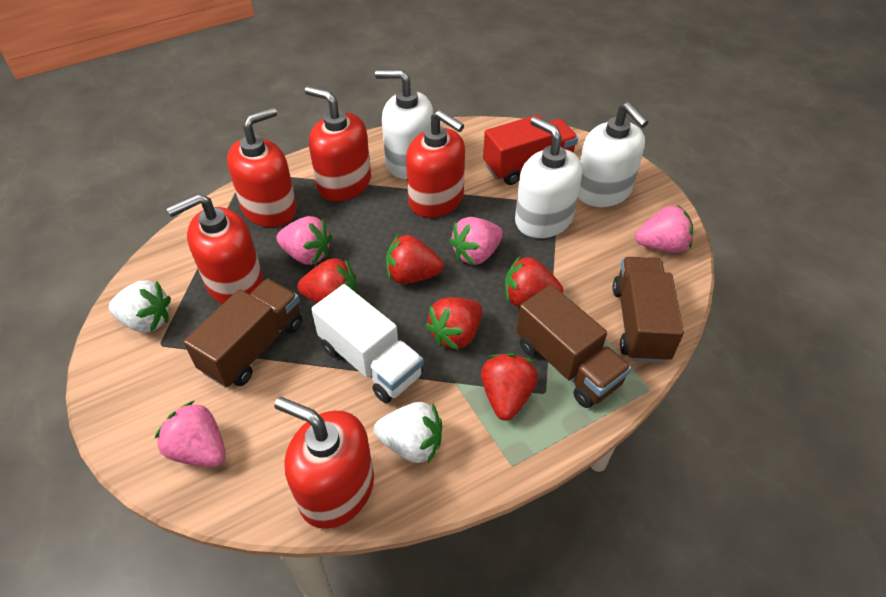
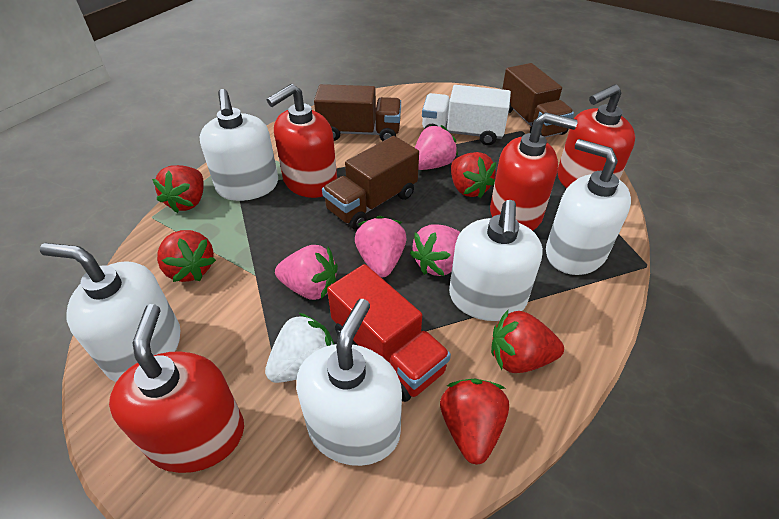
red soap dispenser: [166,193,263,304] [227,107,297,227] [274,397,374,529] [305,86,371,202] [406,110,465,218] = 5 -> [109,304,244,473] [267,84,337,198] [490,112,578,231] [557,84,635,188] = 4
white soap dispenser: [375,70,433,179] [515,116,582,238] [578,102,648,207] = 3 -> [40,243,180,382] [200,89,278,201] [296,299,402,466] [449,200,543,321] [546,139,631,275] = 5
white strawberry: [109,280,171,333] [374,402,442,463] = 2 -> [265,313,335,383] = 1

